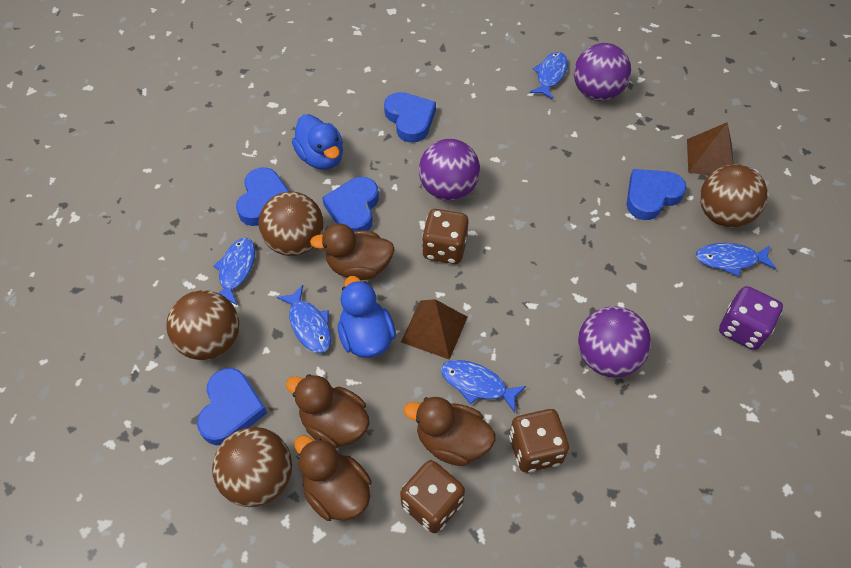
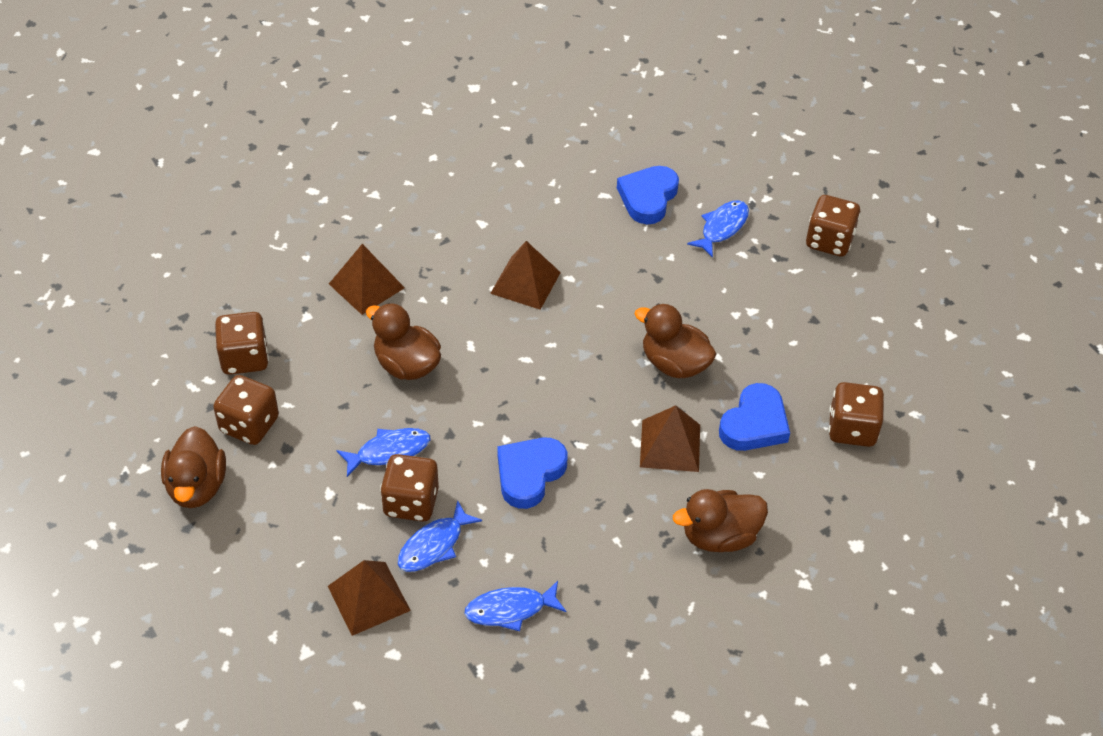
blue duck: [292,114,343,170] [338,276,396,358] = 2 -> none = 0
blue fish: [213,238,255,305] [277,285,331,353] [441,360,526,413] [529,52,568,99] [696,243,776,277] = 5 -> [337,428,430,477] [398,500,482,572] [464,581,566,631] [687,200,749,258] = 4
blue heart: [197,368,267,445] [236,167,289,226] [322,177,379,231] [384,92,436,143] [627,169,687,220] = 5 -> [497,438,567,509] [617,166,679,224] [719,383,790,451] = 3
brown ball: [166,290,239,360] [212,427,292,507] [259,192,324,256] [700,164,768,228] = 4 -> none = 0
brown dice: [400,460,465,533] [422,209,469,264] [509,409,569,472] = 3 -> [213,375,279,445] [215,312,269,375] [380,454,439,522] [806,195,861,257] [829,382,885,447] = 5
brown pyramid: [401,299,467,360] [687,122,733,175] = 2 -> [328,560,411,636] [329,244,405,315] [490,241,561,310] [640,405,700,472] = 4
purple ball: [419,139,480,201] [574,43,631,101] [578,306,651,378] = 3 -> none = 0
purple dice: [719,286,783,350] = 1 -> none = 0

